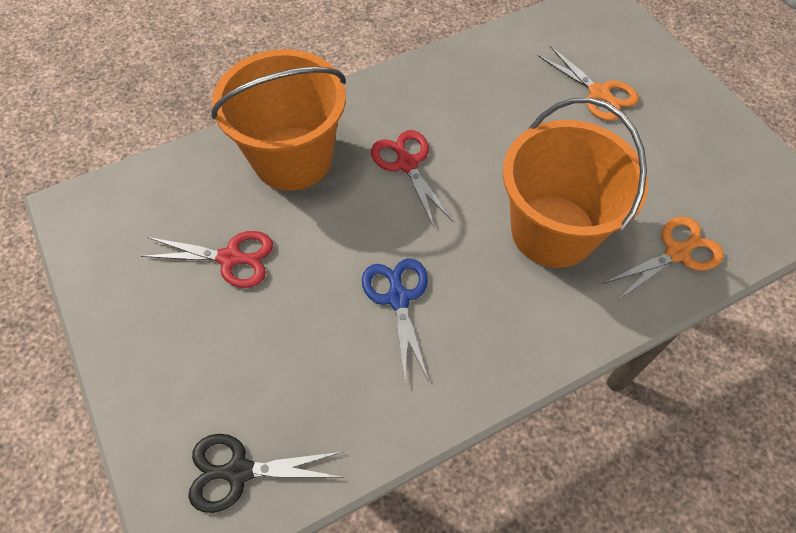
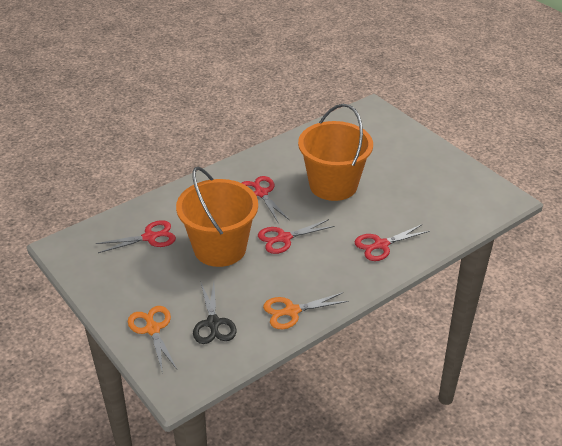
blue scissors: [362,258,429,384] = 1 -> none = 0
red scissors: [141,231,273,288] [371,130,453,227] = 2 -> [96,220,176,253] [242,176,289,222] [258,219,335,254] [355,224,430,261] = 4

